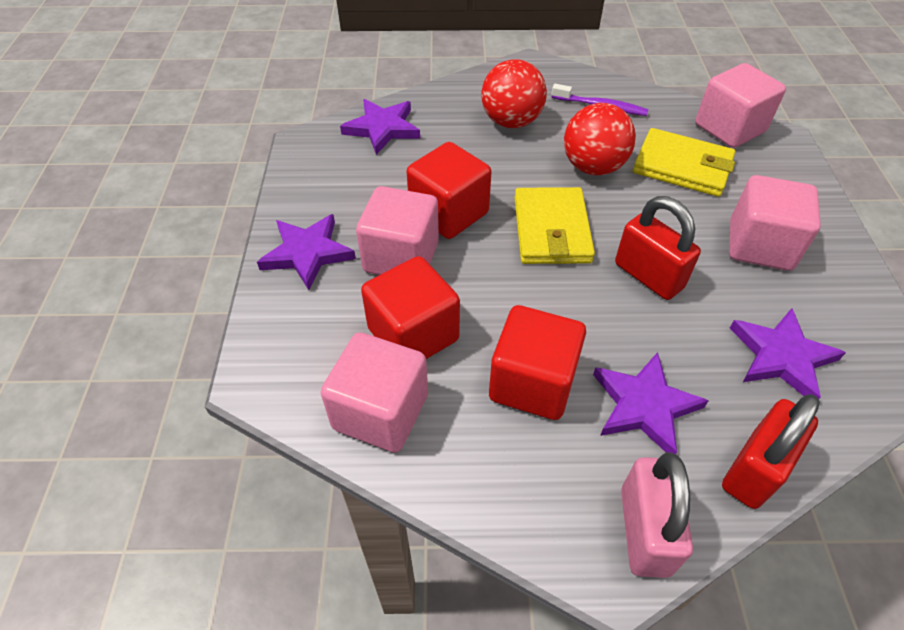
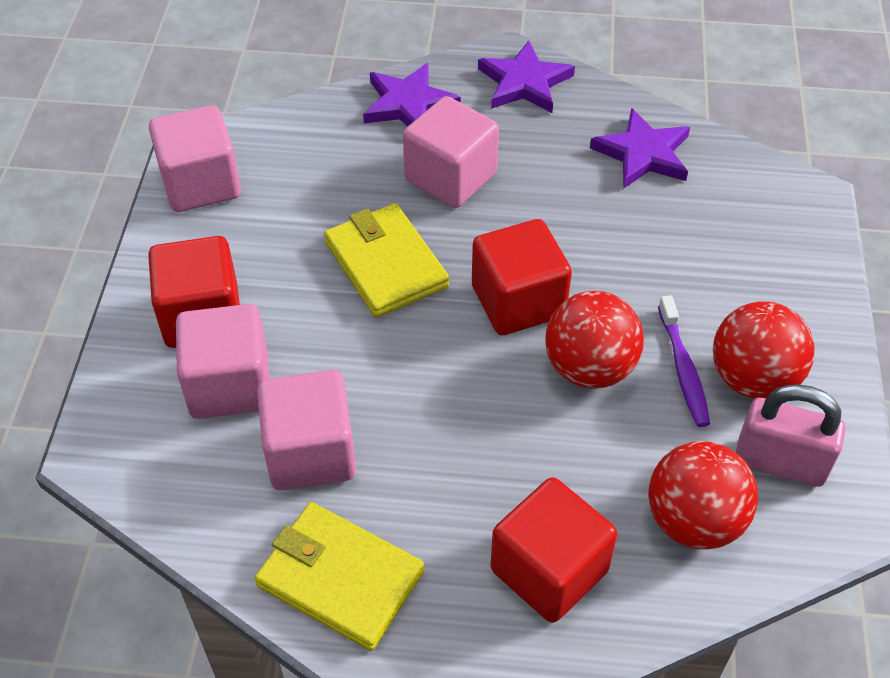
purple star: [257,214,356,290] [340,99,420,155] [593,352,709,454] [730,308,846,399] = 4 -> [363,63,461,127] [478,41,575,113] [590,108,690,189] = 3
red ball: [481,59,547,128] [564,103,636,175] = 2 -> [545,291,644,389] [648,441,758,549] [713,301,815,399] = 3
red padlock: [615,196,701,300] [722,394,820,509] = 2 -> none = 0

